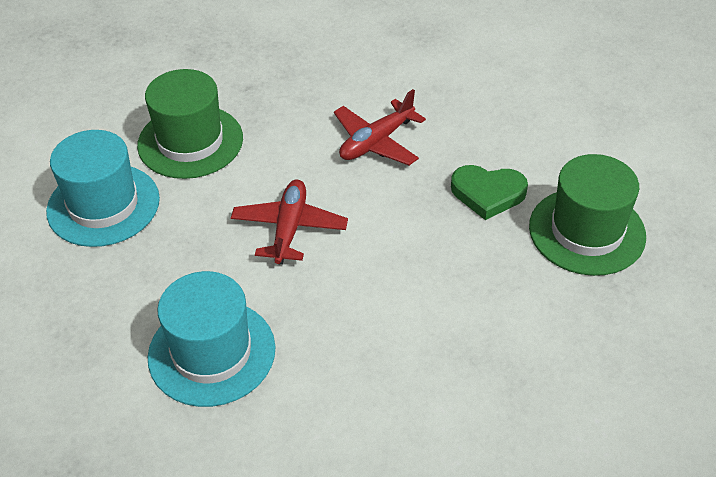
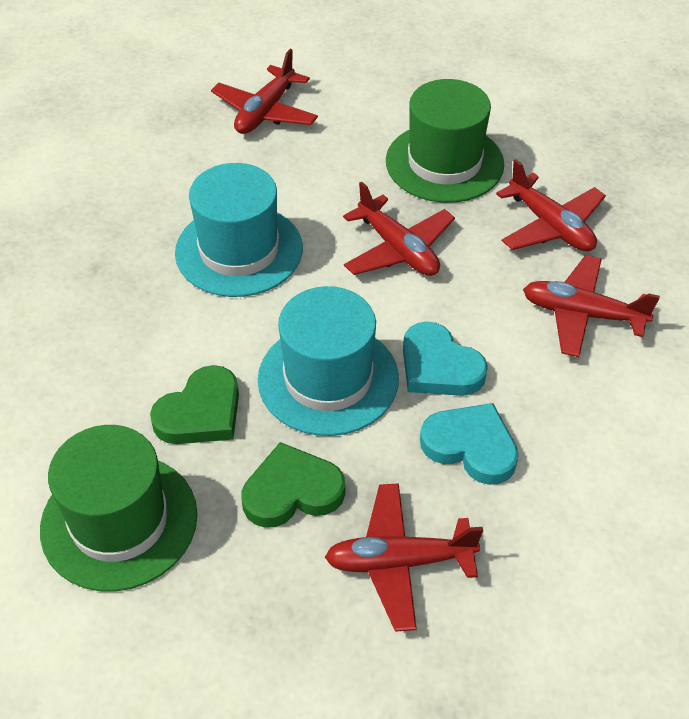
green heart: [451,165,528,220] = 1 -> [150,365,239,444] [242,442,345,528] = 2
red plane: [231,179,348,265] [334,89,426,165] = 2 -> [211,49,318,134] [325,483,483,632] [343,182,455,276] [496,159,606,251] [523,255,660,357] = 5
turquoise heart: none = 0 -> [403,322,488,396] [420,403,519,485] = 2

